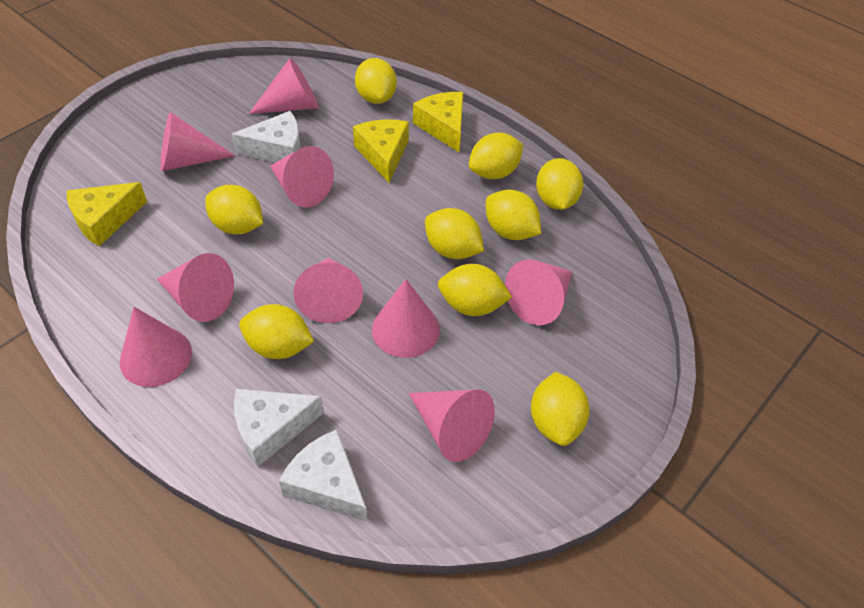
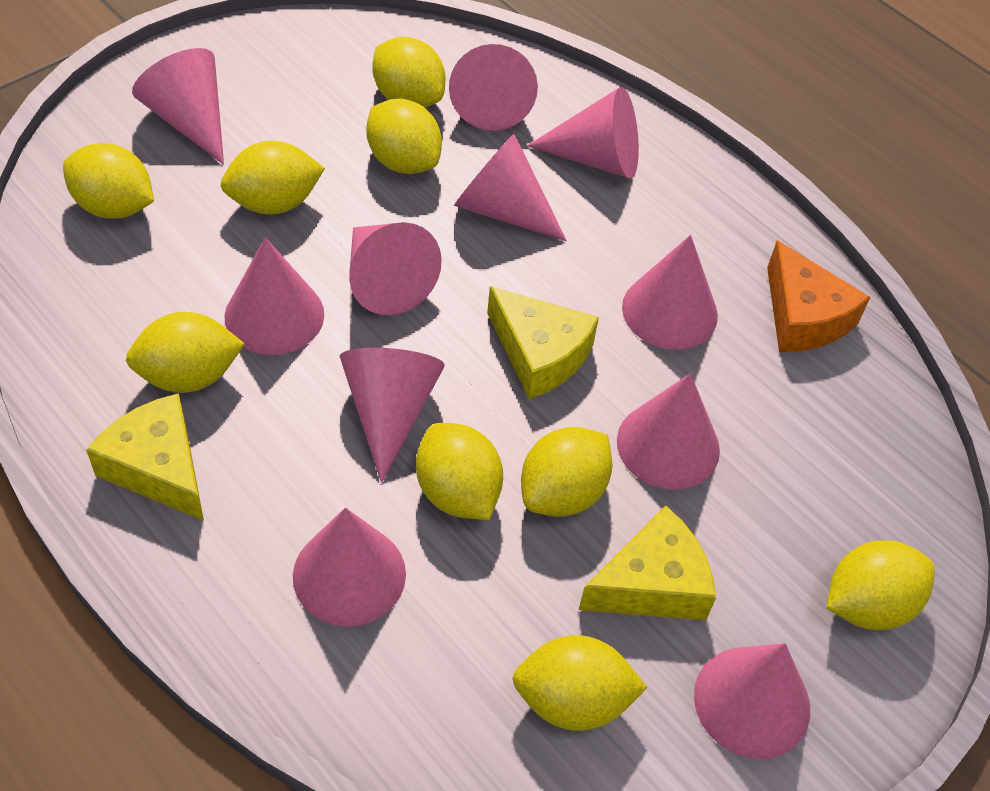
orange cheese: none = 0 -> [767,240,870,352] = 1
pink cone: [120,307,192,387] [157,253,234,322] [160,112,235,171] [249,58,318,114] [270,146,334,207] [293,258,363,323] [372,279,440,358] [409,390,495,462] [505,259,572,325] = 9 -> [132,48,224,165] [225,237,324,355] [293,508,406,627] [340,348,445,483] [349,222,442,315] [449,44,538,131] [454,134,567,241] [527,87,639,179] [617,373,720,490] [622,235,718,350] [694,643,810,759] = 11
white cheese: [231,111,301,163] [234,389,324,467] [279,430,368,522] = 3 -> none = 0

